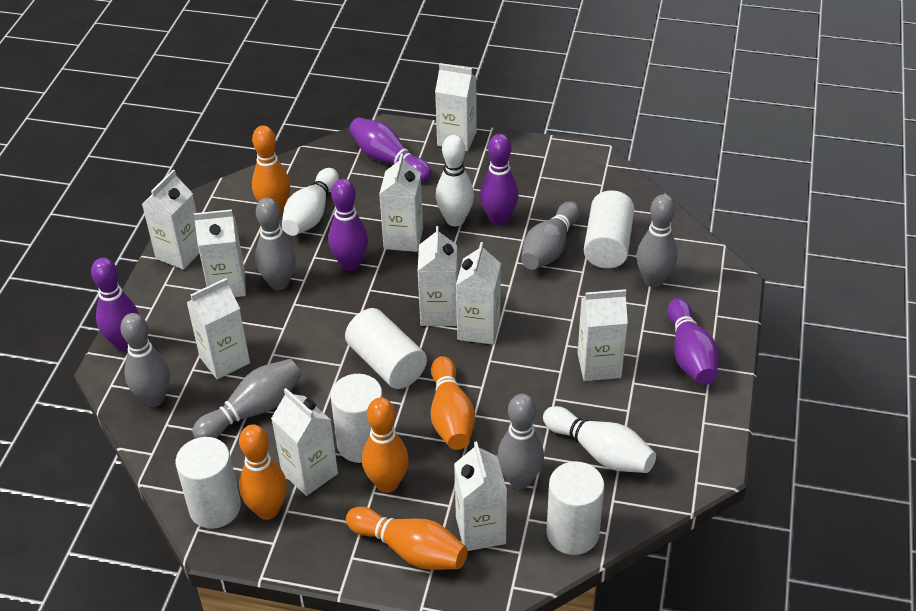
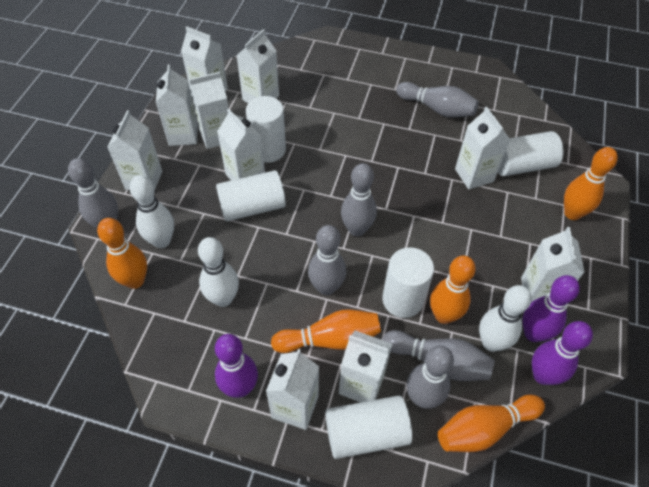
purple bowling pin: [91,258,139,351] [328,179,368,271] [349,117,432,181] [480,134,519,226] [667,298,719,385] = 5 -> [215,334,258,398] [522,275,580,342] [532,321,593,385] = 3

